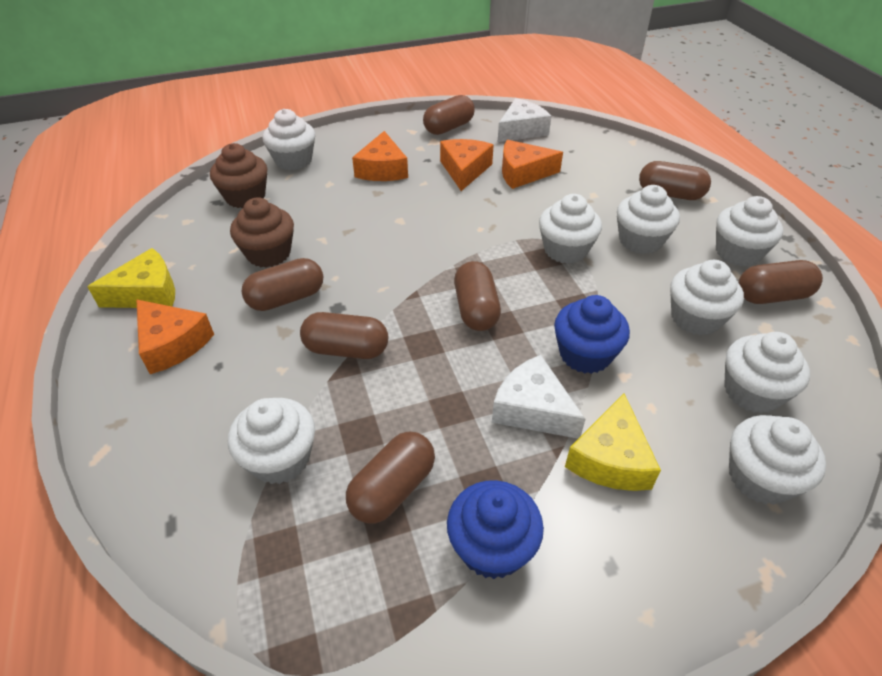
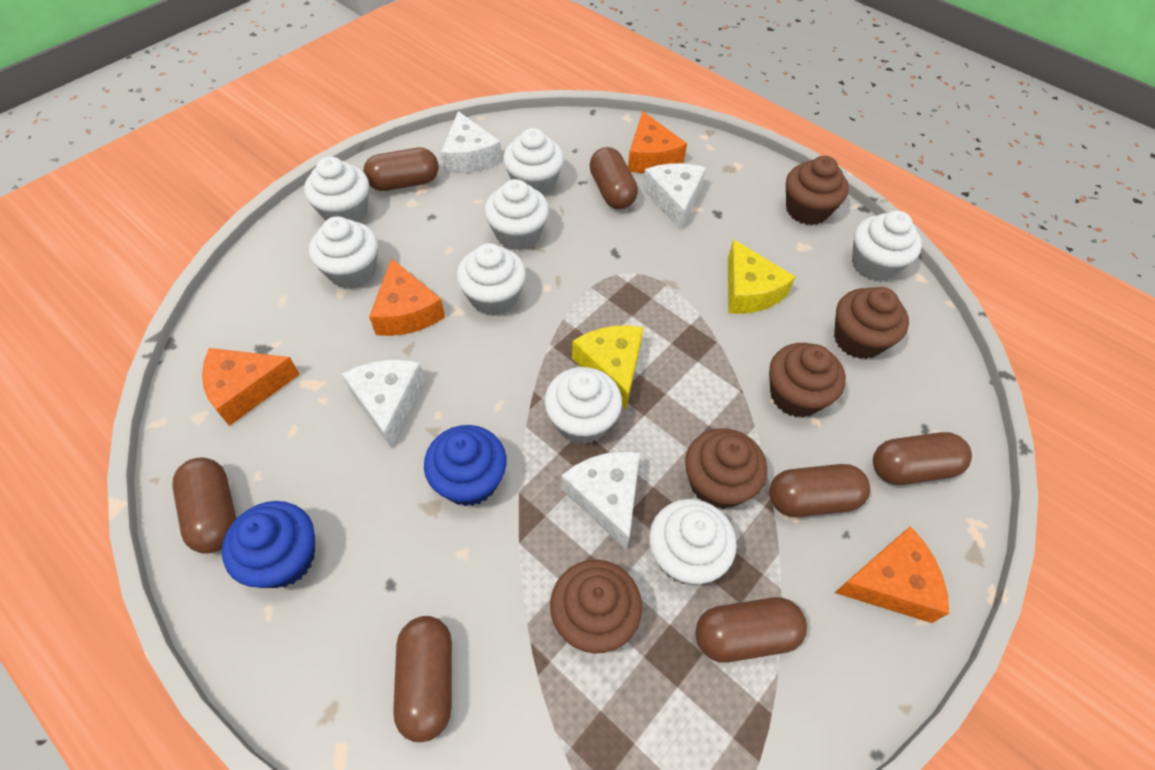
brown cupcake: [210,143,267,208] [230,197,294,268] = 2 -> [550,560,642,654] [685,428,767,509] [769,343,846,418] [786,156,849,225] [834,287,909,359] = 5
white cheese: [492,355,585,439] [498,98,551,142] = 2 -> [342,360,425,448] [441,111,502,174] [561,451,640,550] [642,163,706,230] = 4

